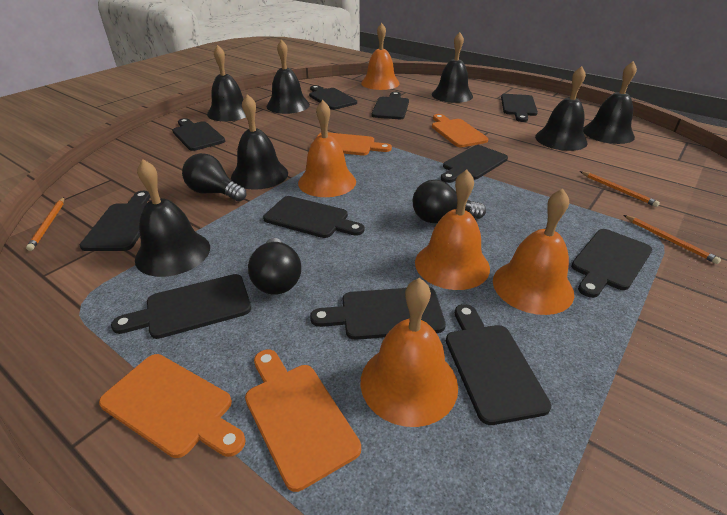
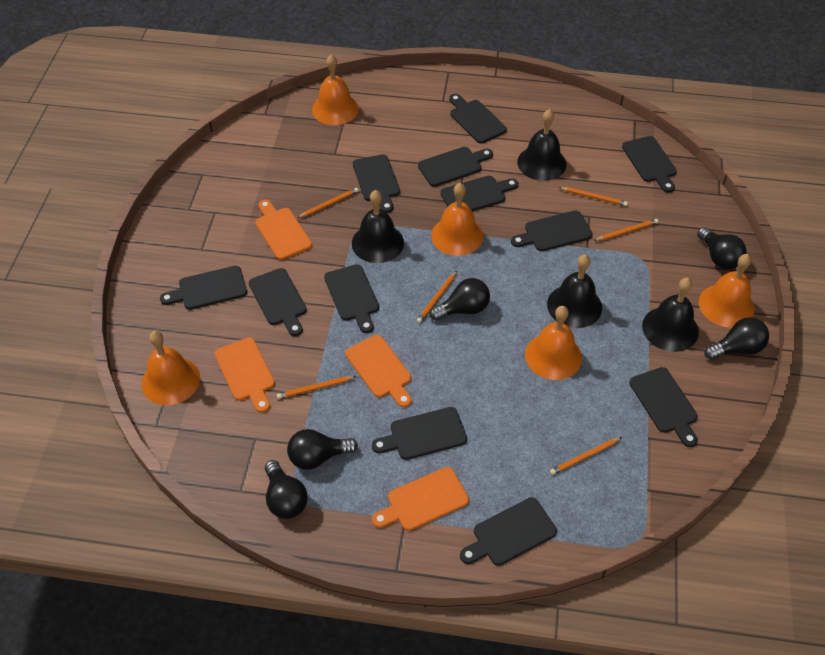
black bell: [135,159,210,277] [207,45,246,121] [231,94,288,190] [267,39,310,114] [432,32,473,103] [535,66,587,151] [583,61,637,144] = 7 -> [352,190,404,263] [517,109,566,181] [547,254,602,328] [642,278,699,352] = 4
black cutting board: [80,191,150,251] [111,274,251,339] [172,118,225,151] [263,196,365,238] [309,85,357,110] [310,287,446,340] [372,92,409,119] [441,145,508,183] [446,304,551,425] [501,94,538,122] [571,229,652,298] = 11 -> [160,266,247,310] [249,268,307,336] [324,264,379,333] [353,154,400,213] [372,407,467,460] [418,147,493,187] [440,176,518,211] [449,94,507,143] [460,497,557,566] [511,210,593,251] [622,136,677,193] [629,367,698,447] = 12
black light bulb: [182,153,246,201] [248,238,301,295] [413,180,486,223] = 3 -> [265,460,308,519] [287,429,358,470] [429,278,490,321] [697,227,747,269] [704,317,769,360] = 5
orange pencil: [26,197,64,251] [580,171,660,207] [624,215,721,264] = 3 -> [277,376,356,399] [297,188,359,218] [417,271,457,323] [550,437,622,475] [559,187,628,206] [594,219,658,241] = 6

